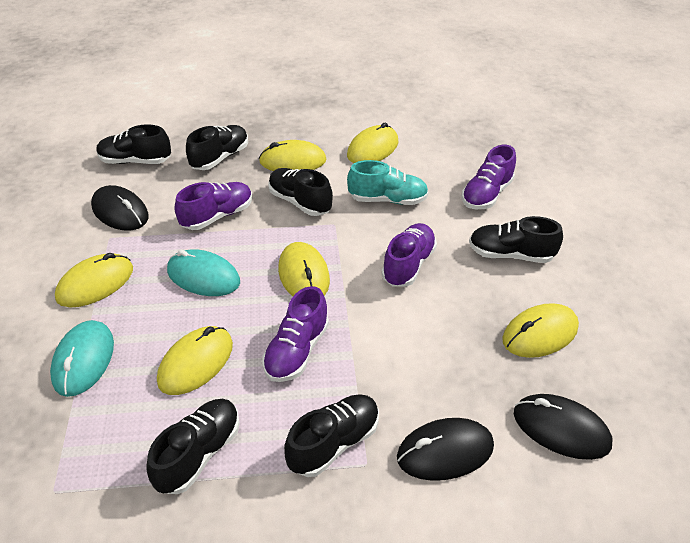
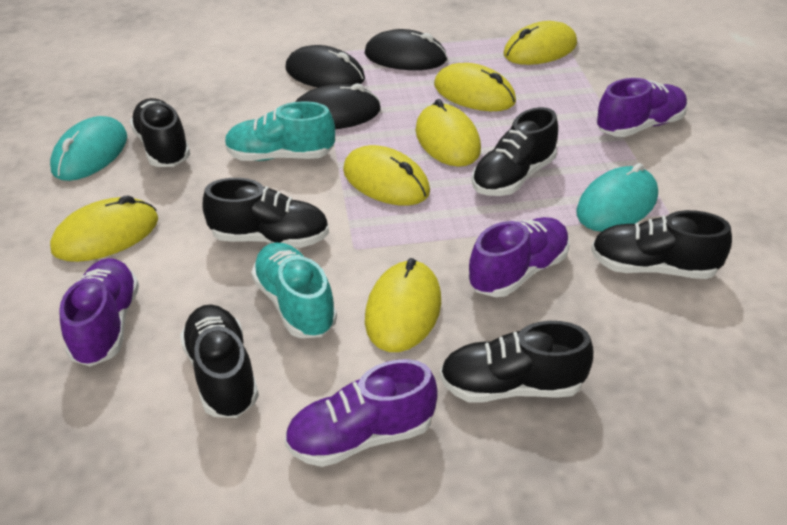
turquoise shoe: [347,160,429,205] = 1 -> [225,101,335,161] [251,242,337,338] = 2

